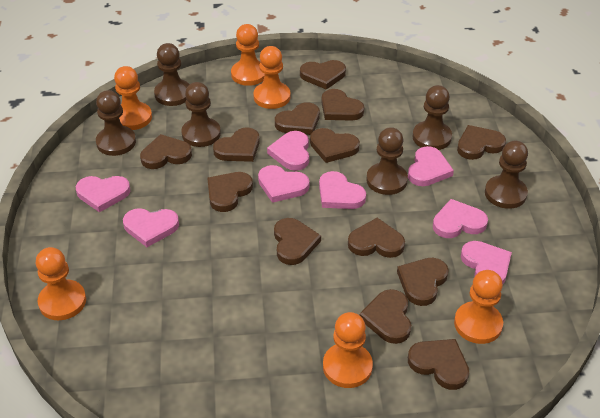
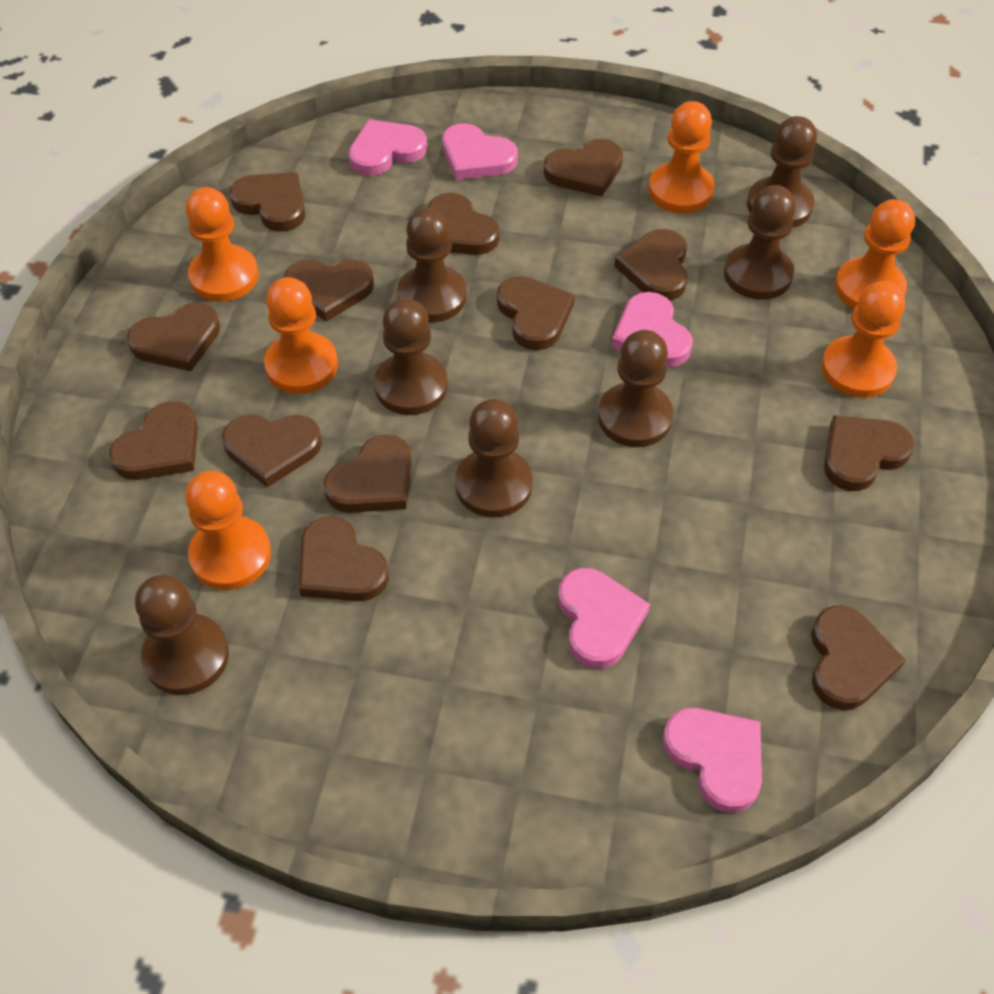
brown pawn: [96,90,136,156] [154,43,190,106] [181,82,221,147] [366,127,408,195] [413,85,452,150] [485,141,528,209] = 6 -> [135,575,229,695] [374,298,448,415] [397,207,467,322] [455,399,533,517] [598,330,673,447] [724,185,796,300] [747,116,817,228] = 7
pink heart: [76,176,130,212] [123,208,179,247] [258,165,309,203] [267,131,309,171] [319,171,366,209] [408,146,454,186] [433,199,488,238] [461,241,512,284] = 8 -> [349,119,427,176] [442,123,518,180] [558,568,650,669] [612,292,693,367] [663,708,762,813] = 5

